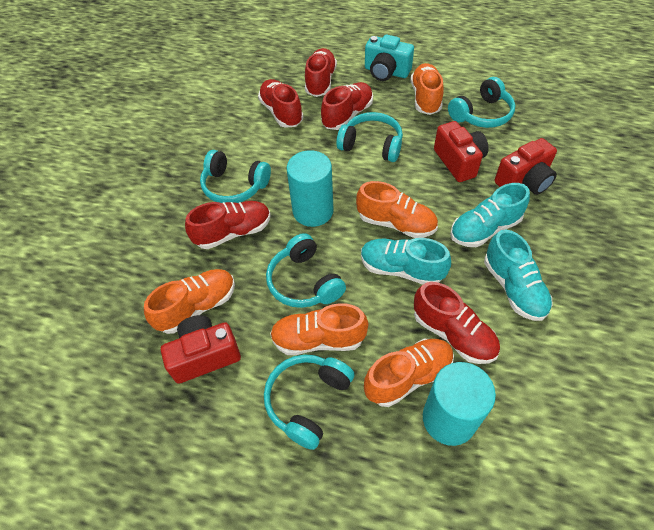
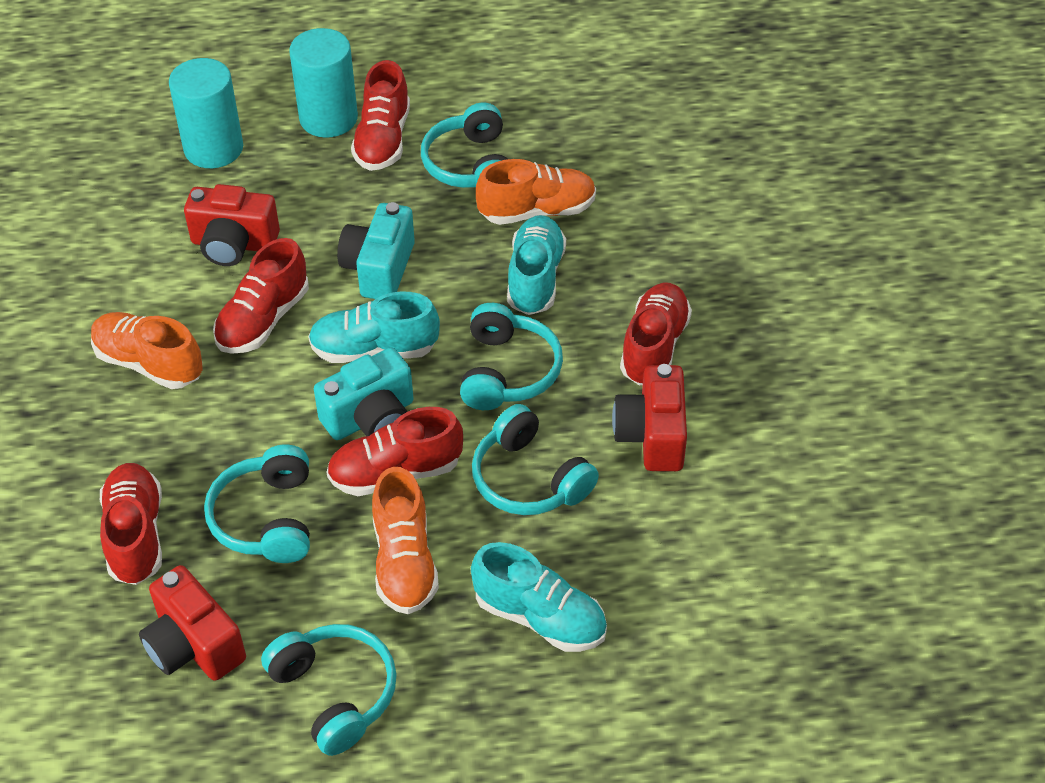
orange shoe: [144,269,235,334] [270,303,368,355] [356,181,438,238] [364,339,454,407] [411,63,444,115] = 5 -> [91,312,203,389] [372,467,439,614] [476,159,596,225] = 3
turquoise camera: [365,35,414,81] = 1 -> [314,347,413,440] [337,202,415,299] = 2

